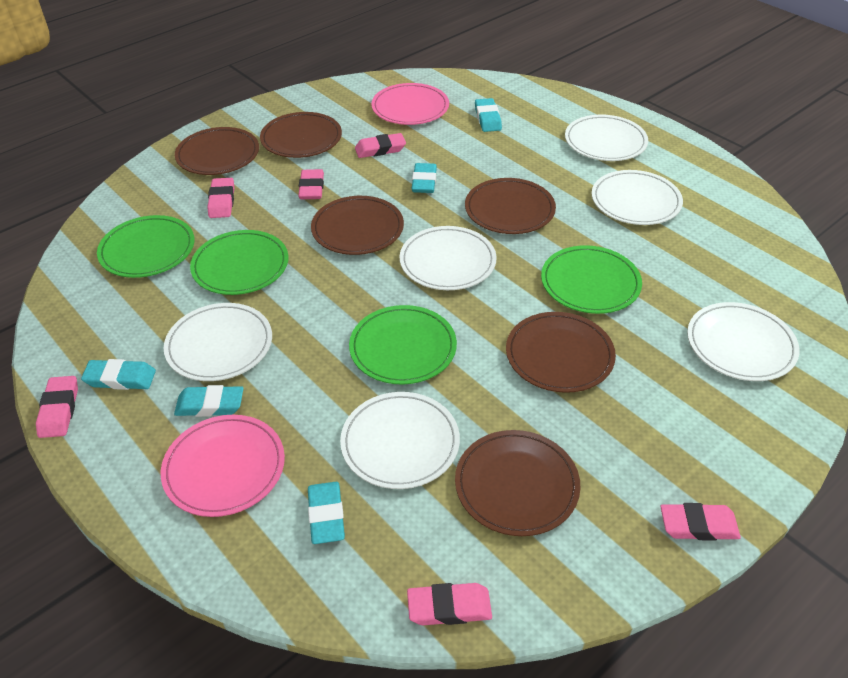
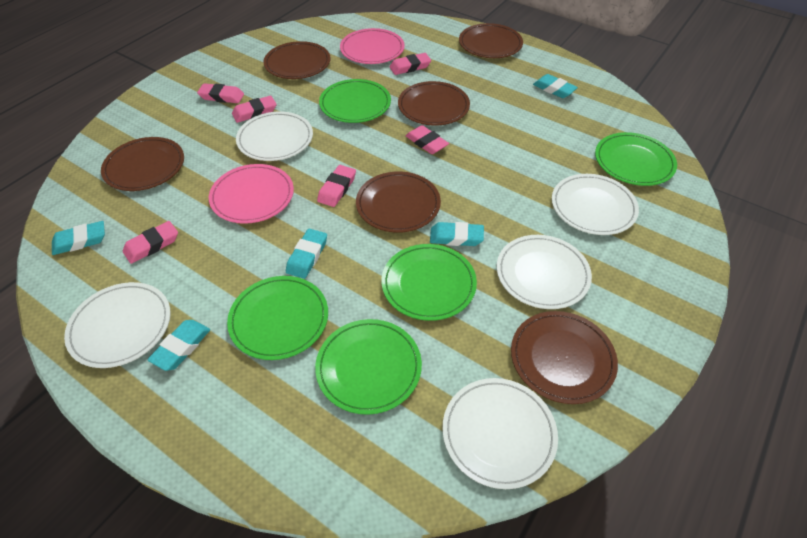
green plate: [97,215,194,278] [190,230,288,295] [349,305,457,385] [541,245,642,314] = 4 -> [227,276,328,360] [315,319,422,415] [319,79,391,123] [382,244,477,321] [595,132,677,186] = 5
white plate: [164,303,272,381] [340,392,460,489] [400,226,497,290] [565,115,648,161] [592,170,683,225] [687,302,799,381] = 6 -> [64,282,171,368] [236,111,313,161] [442,378,558,489] [497,235,592,309] [552,174,639,235] = 5

